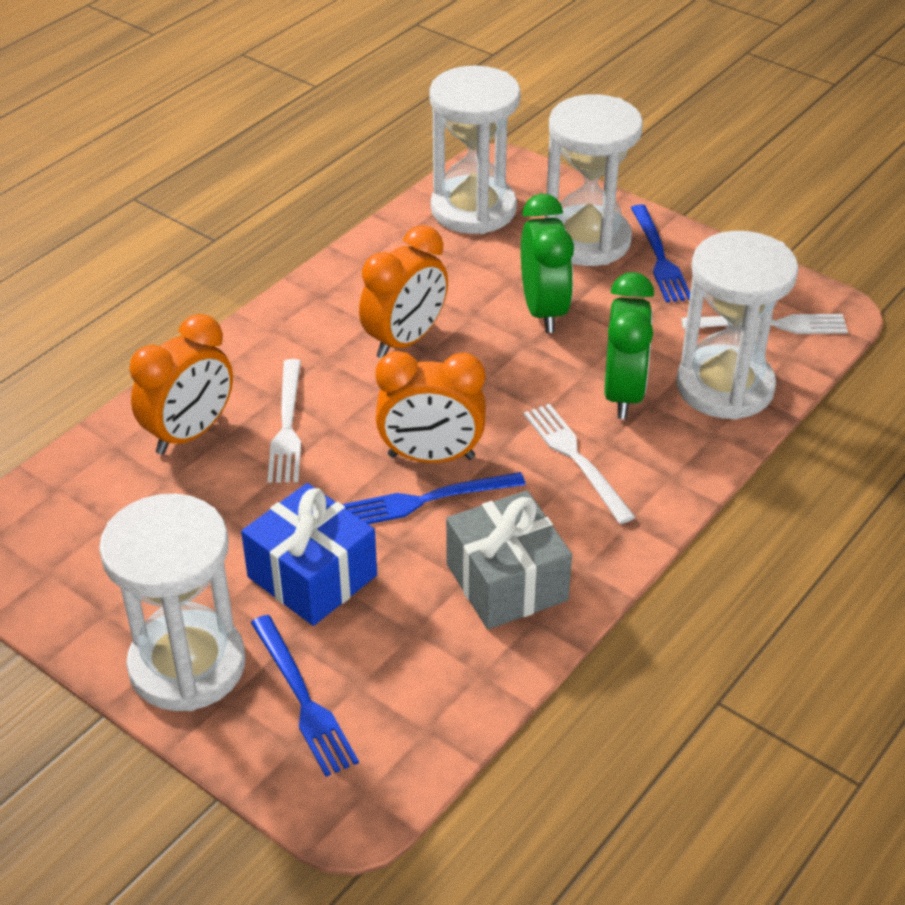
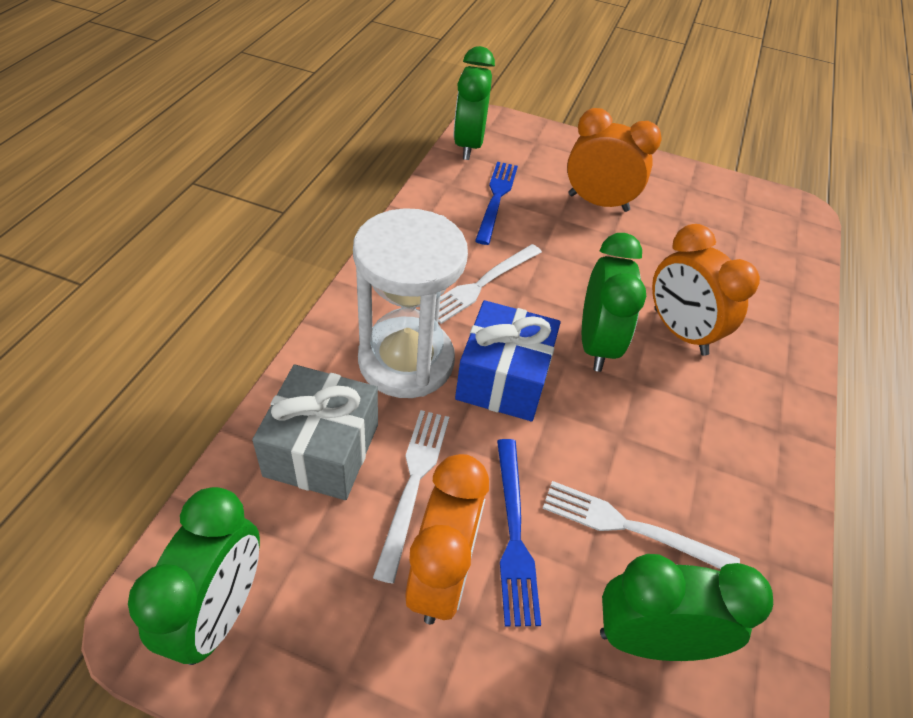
blue fork: [251,615,359,777] [342,472,526,524] [631,204,690,303] = 3 -> [475,162,518,245] [497,439,541,626] = 2
green clock: [521,194,574,333] [604,272,654,419] = 2 -> [128,487,260,665] [454,46,495,160] [582,233,646,372] [600,554,773,661] = 4
white hourglass: [99,494,246,711] [429,66,521,234] [545,94,643,266] [676,231,799,420] = 4 -> [353,208,468,398] = 1

